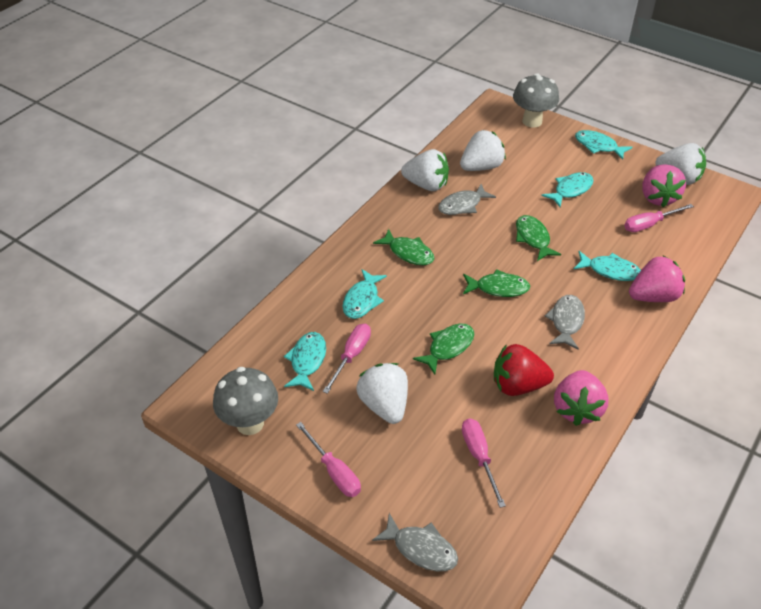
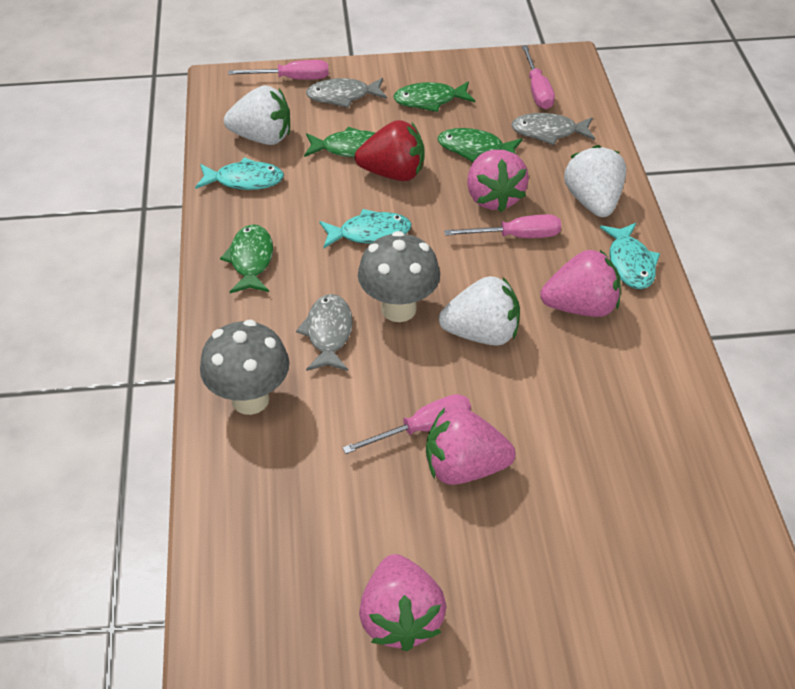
pink strawberry: [554,370,609,426] [629,256,685,302] [642,164,686,207] = 3 -> [359,554,447,651] [426,407,516,485] [467,150,529,212] [540,250,621,317] = 4
turquoise fish: [284,332,326,391] [343,269,387,319] [542,172,594,207] [574,251,641,281] [575,130,633,160] = 5 -> [195,157,284,190] [320,209,412,248] [600,223,660,289] = 3
white strawberry: [357,363,408,424] [401,149,449,191] [460,130,506,171] [655,143,706,185] = 4 -> [224,85,290,145] [439,276,520,346] [564,145,626,217] = 3

